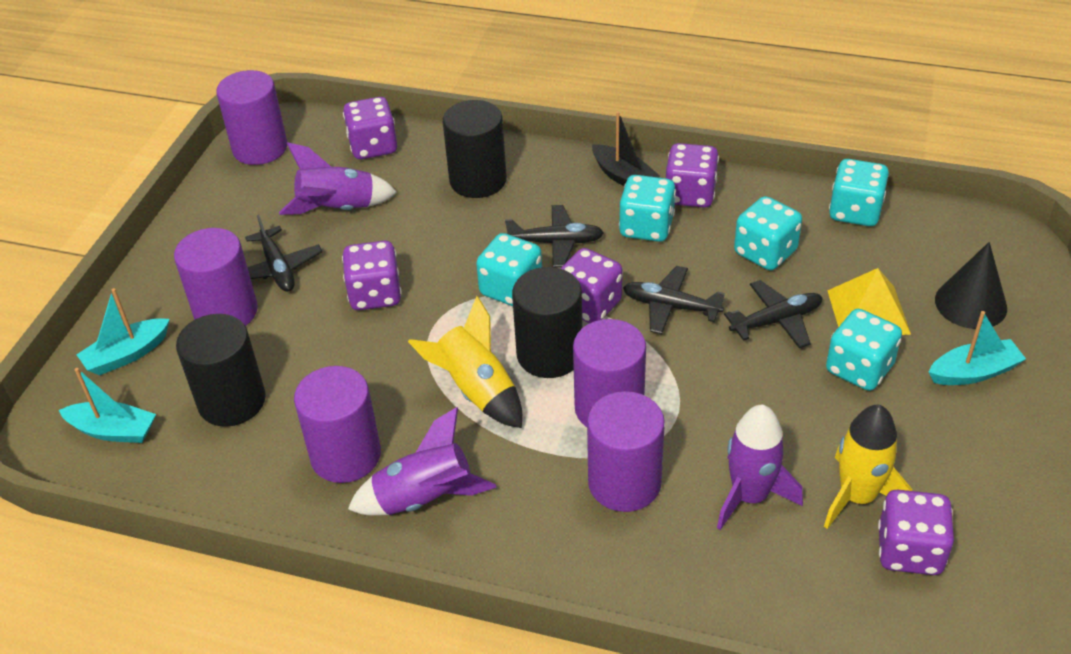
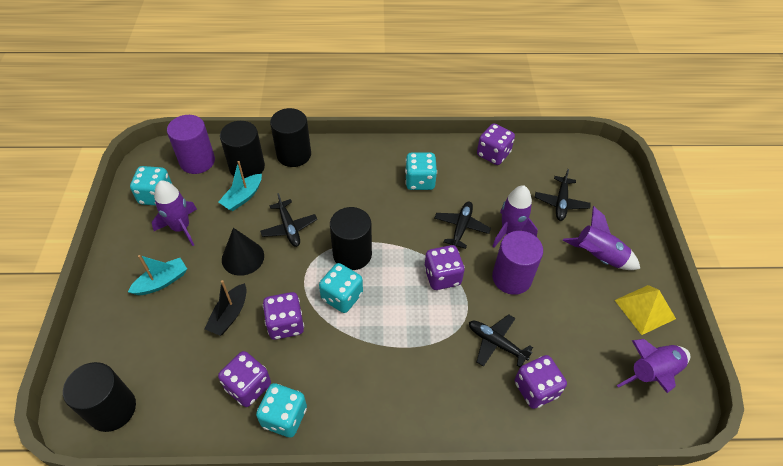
black cylinder: [176,314,266,427] [443,100,507,198] [512,267,582,378] = 3 -> [63,362,136,432] [220,121,265,178] [270,108,311,167] [330,207,372,270] = 4
purple cylinder: [174,228,258,326] [216,70,287,165] [294,366,381,483] [573,319,646,427] [587,391,665,512] = 5 -> [167,115,215,174] [492,231,543,295] = 2
purple rocket: [279,142,397,215] [348,407,497,516] [717,405,803,530] = 3 -> [152,180,197,246] [492,185,538,248] [563,206,640,270] [617,339,690,393] = 4
turquoise boat: [59,368,156,443] [76,288,170,375] [929,311,1026,385] = 3 -> [128,255,187,295] [218,161,262,211] = 2
turquoise dice: [476,233,542,306] [619,175,676,242] [734,196,802,270] [826,309,902,391] [829,159,889,226] = 5 -> [130,166,172,205] [256,383,307,437] [319,263,363,313] [405,152,437,190] = 4
yellow rocket: [408,296,522,428] [824,405,912,529] = 2 -> none = 0

